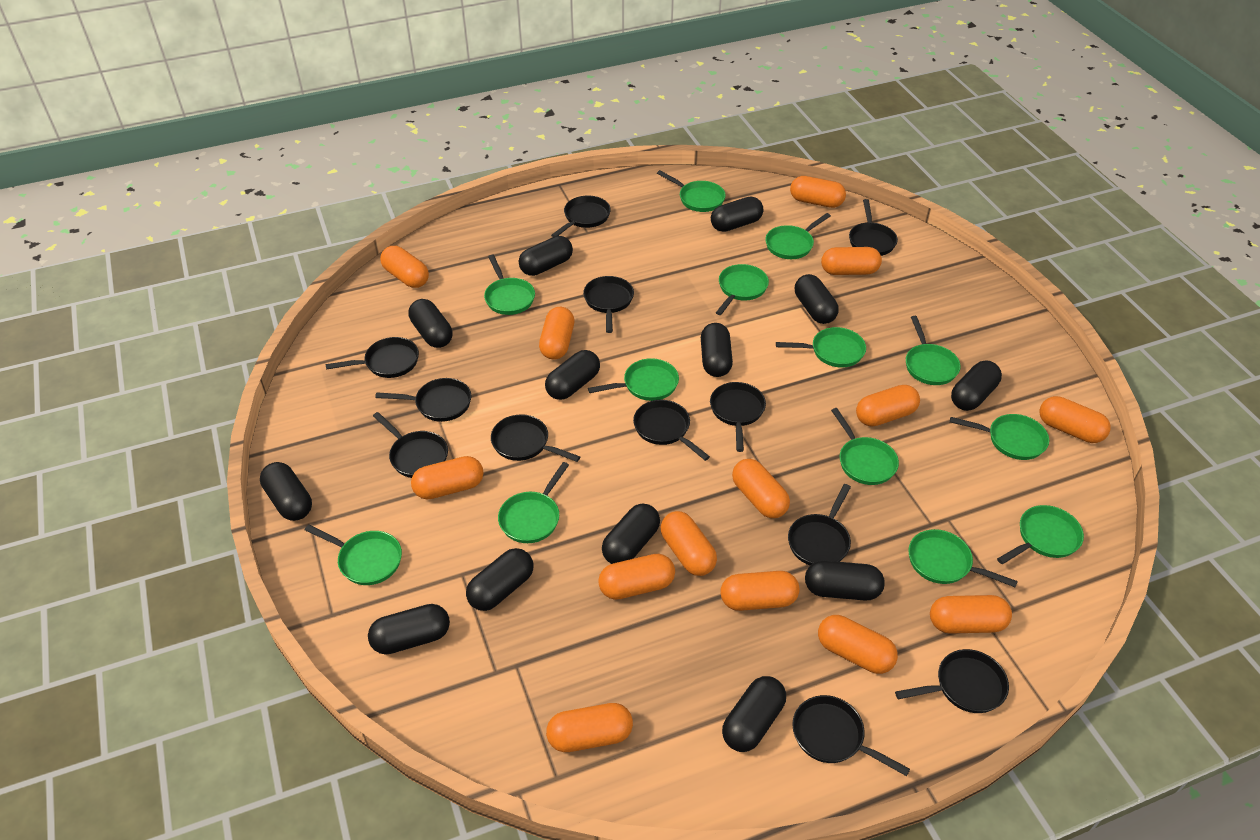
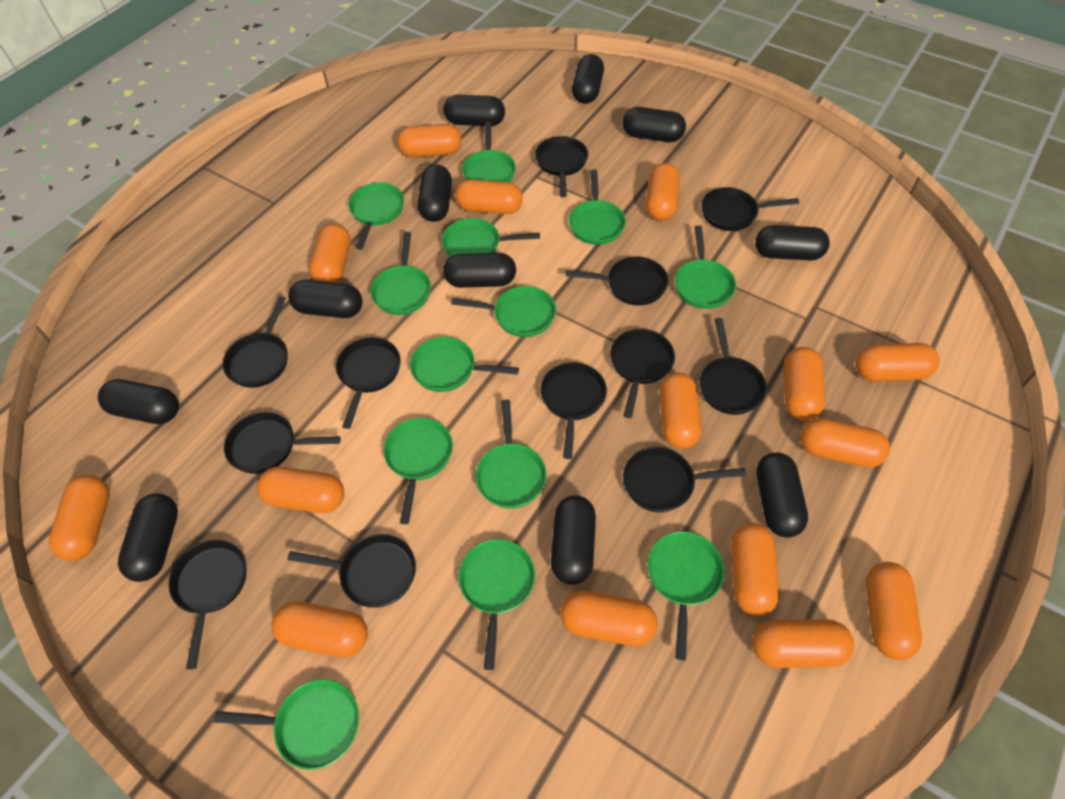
black capsule: [260,462,312,521] [368,604,450,654] [408,299,453,348] [466,548,533,611] [519,236,573,276] [545,350,600,400] [602,504,660,564] [701,323,733,377] [711,197,763,232] [722,676,786,752] [795,274,839,324] [805,561,885,601] [951,360,1002,411] = 13 -> [98,379,179,424] [118,493,178,582] [288,280,363,318] [418,164,452,222] [443,95,505,126] [443,253,516,288] [551,495,596,585] [572,54,604,104] [623,107,686,142] [755,225,830,261] [756,453,808,538] = 11
orange capsule: [380,246,429,288] [411,456,483,499] [539,307,574,359] [546,703,633,752] [598,554,675,600] [661,511,717,576] [721,571,800,611] [732,459,790,518] [790,176,846,208] [818,615,898,674] [821,247,882,275] [856,385,920,426] [930,595,1012,634] [1040,396,1111,443] = 14 -> [49,475,109,561] [257,467,344,513] [272,601,368,658] [309,224,351,283] [397,124,462,157] [455,179,523,214] [561,591,657,646] [646,163,680,221] [659,372,702,449] [731,523,780,616] [752,619,854,668] [784,347,825,421] [800,418,890,468] [855,343,939,382] [866,562,922,660] = 15

